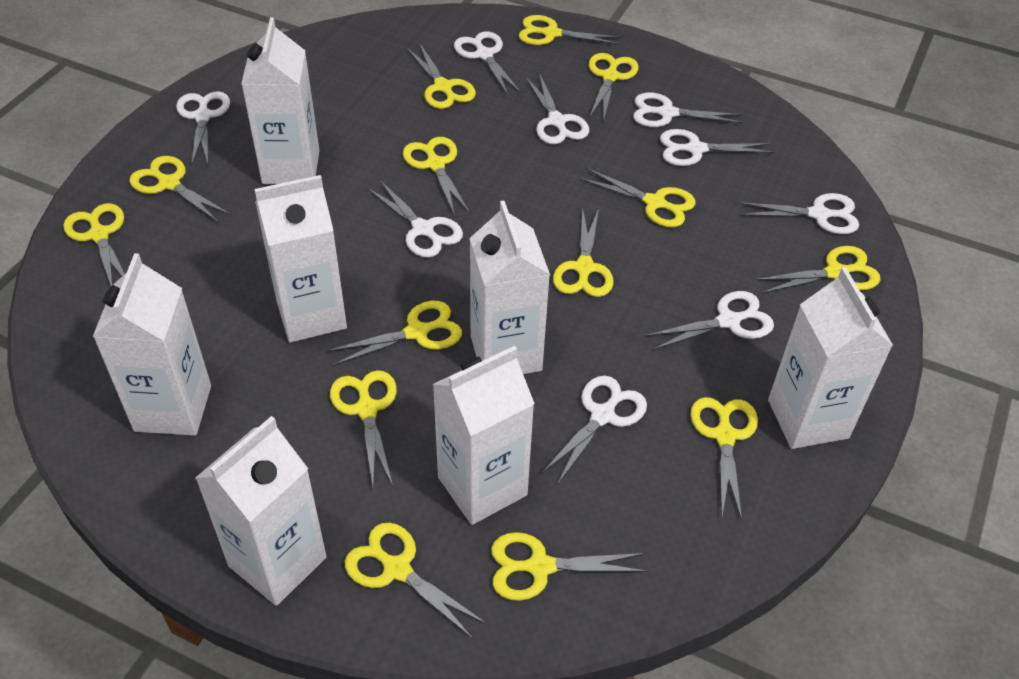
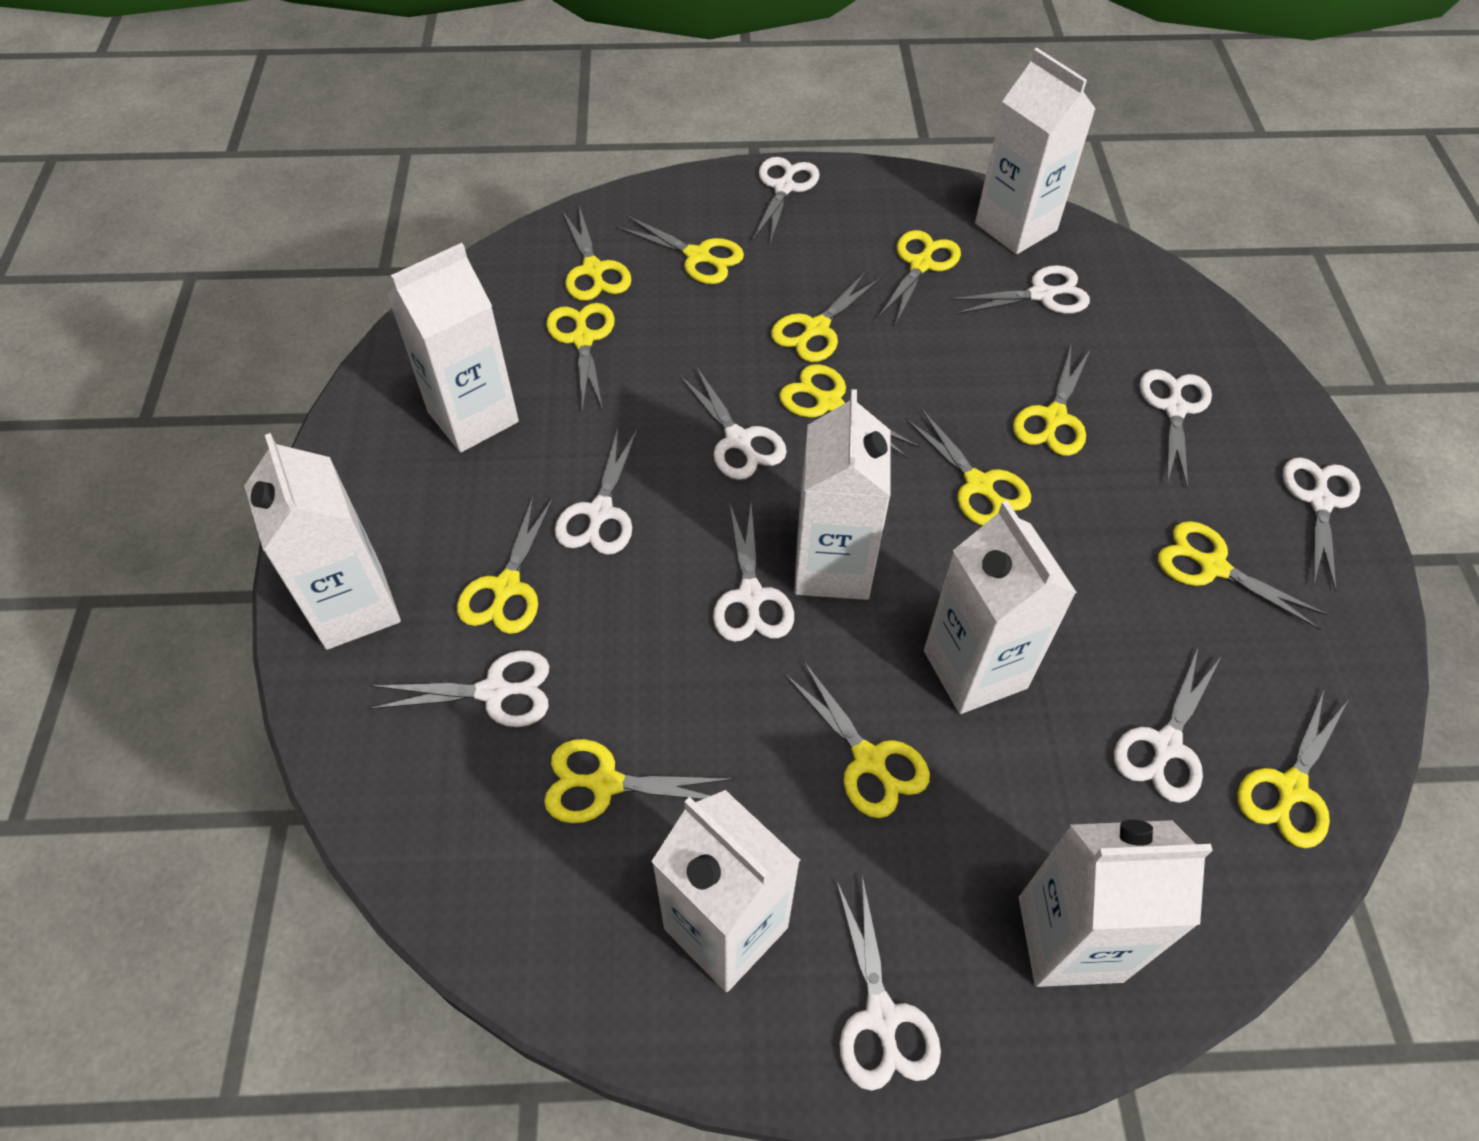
white scissors: [176,91,230,165] [367,179,463,258] [454,31,521,95] [526,73,589,144] [541,376,647,485] [633,92,744,127] [645,291,774,350] [660,129,775,166] [737,193,859,234] = 9 -> [369,650,549,727] [555,428,638,555] [679,366,787,480] [713,505,794,642] [752,157,820,244] [836,876,941,1091] [949,265,1090,314] [1114,648,1221,803] [1140,369,1212,489] [1282,457,1360,592] = 10
yellow scissors: [63,203,124,286] [129,156,231,222] [327,301,462,366] [330,370,397,486] [345,523,487,639] [403,137,470,216] [407,44,476,109] [491,532,648,601] [518,15,622,45] [553,208,614,297] [579,168,696,228] [589,53,639,118] [690,397,758,520] [755,246,880,294] = 14 -> [457,494,554,634] [544,739,734,823] [546,303,615,411] [563,206,632,301] [616,215,744,284] [771,271,881,362] [779,364,920,459] [785,660,930,818] [878,230,961,325] [905,408,1031,526] [1013,347,1091,456] [1158,521,1328,630] [1237,689,1348,848] = 13

